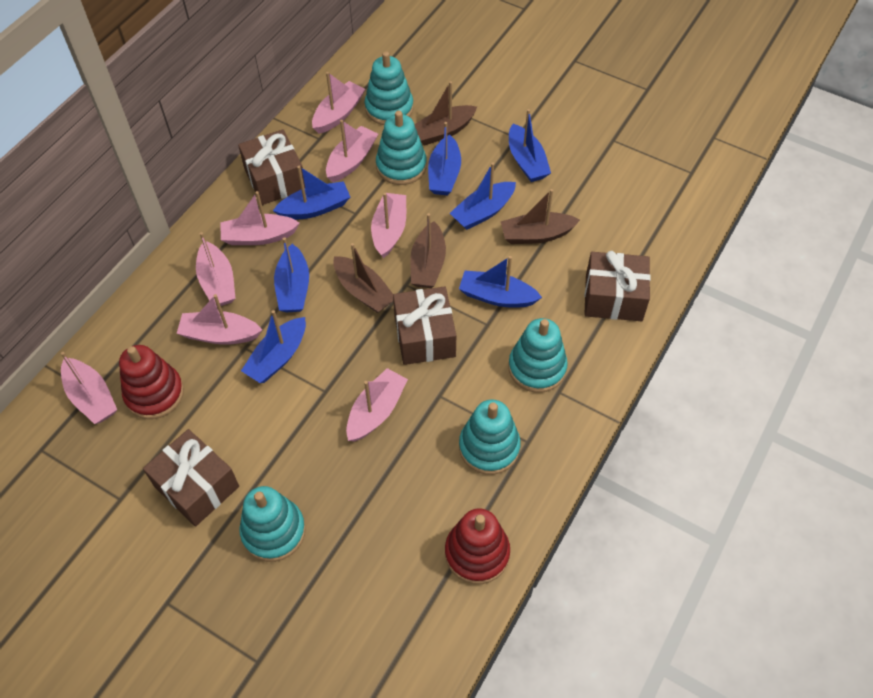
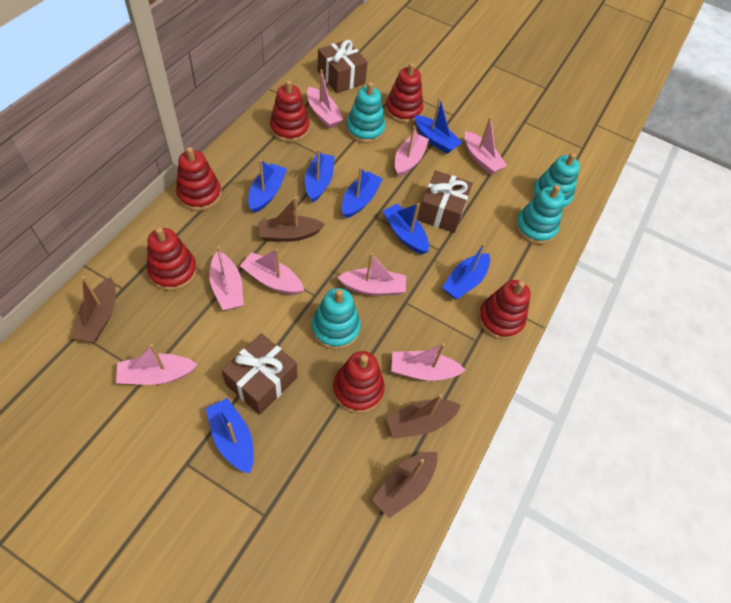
brown gift: [143,429,239,527] [238,129,305,205] [393,286,456,365] [584,251,651,321] = 4 -> [221,333,297,415] [318,40,368,93] [417,170,473,233] = 3
red stacking toy: [119,345,184,419] [445,508,510,584] = 2 -> [147,227,197,291] [176,147,222,211] [270,80,310,142] [333,351,385,413] [385,63,423,123] [478,280,531,340] = 6
turquoise stacking toy: [239,486,306,562] [364,51,414,125] [376,111,427,185] [459,399,521,475] [508,318,568,393] = 5 -> [312,288,361,350] [346,82,385,143] [515,185,565,244] [531,153,580,211] = 4

